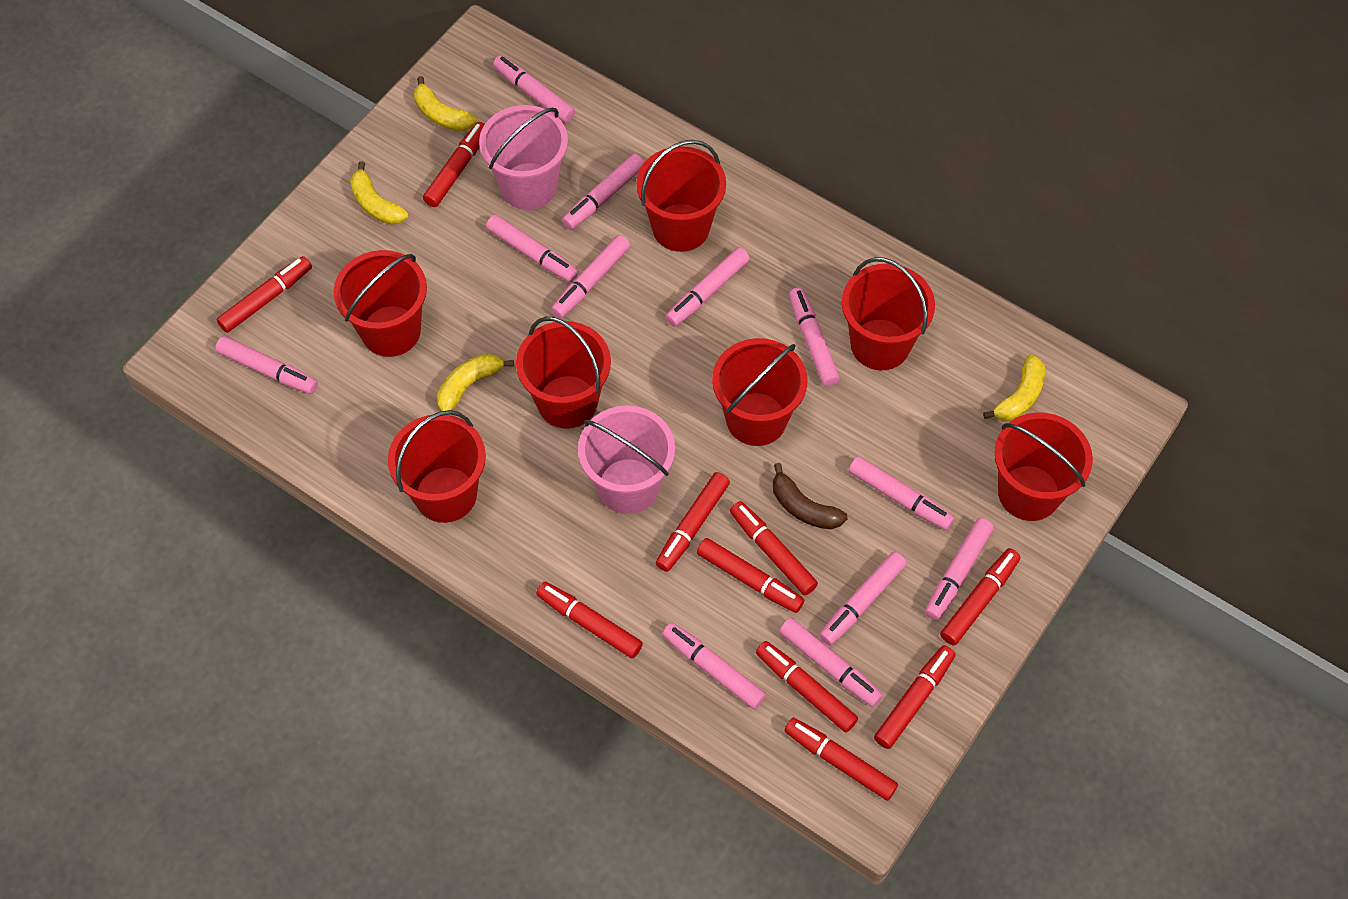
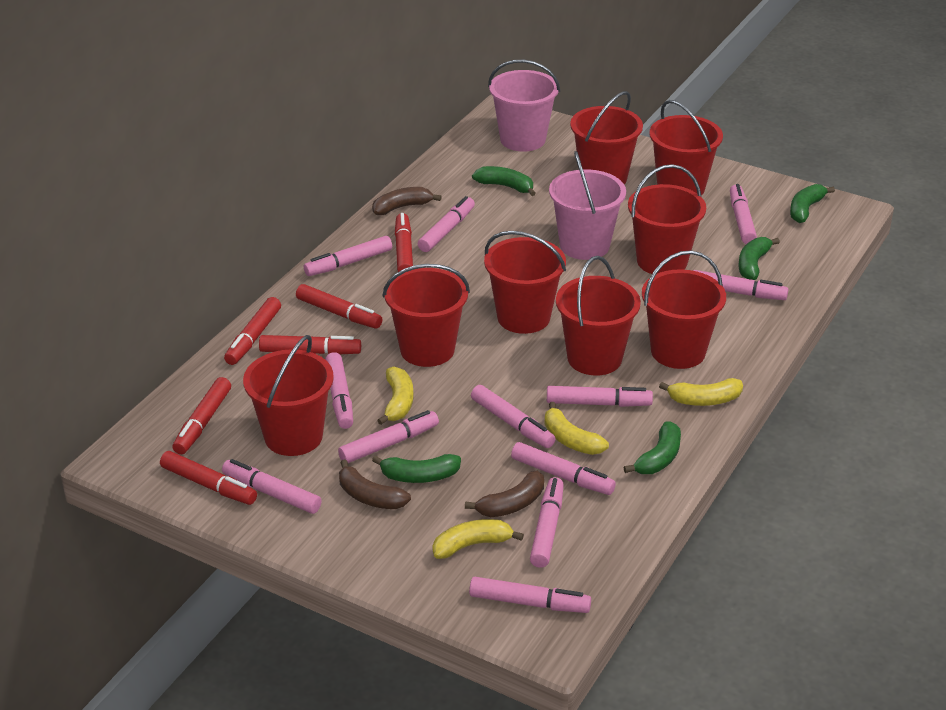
brown banana: [773,463,848,529] = 1 -> [339,459,411,509] [372,187,442,215] [465,471,544,517] = 3
green banana: none = 0 -> [372,454,461,483] [472,166,536,196] [624,421,681,474] [738,237,780,280] [790,184,835,223] = 5
red bucket: [334,250,427,357] [388,410,486,523] [516,317,611,429] [636,140,726,252] [712,338,807,446] [842,257,935,370] [994,412,1093,521] = 7 -> [243,335,334,456] [383,264,470,367] [484,231,566,334] [556,256,641,376] [570,91,643,184] [628,164,706,274] [642,250,726,369] [650,100,723,195] = 8
red marker: [216,256,312,333] [423,122,485,207] [536,582,643,658] [656,472,730,572] [697,538,804,613] [730,501,818,595] [756,641,858,732] [784,718,898,801] [874,645,955,749] [940,548,1021,645] = 10 -> [160,451,257,505] [172,377,231,454] [224,297,281,365] [259,335,361,354] [296,284,382,329] [395,213,413,272] = 6

